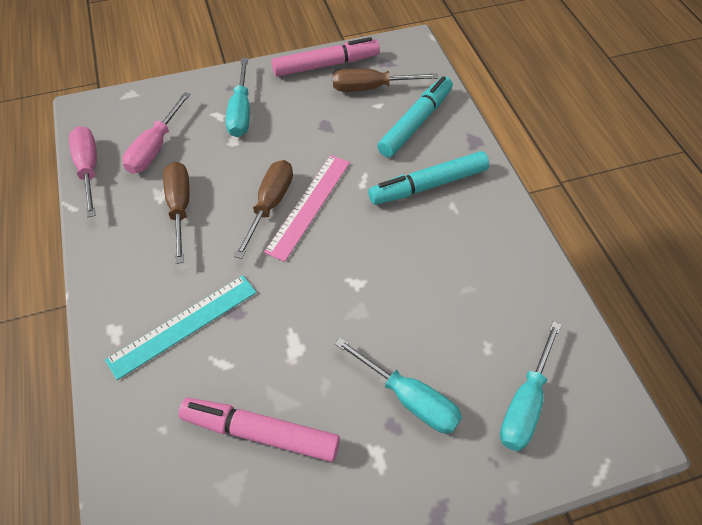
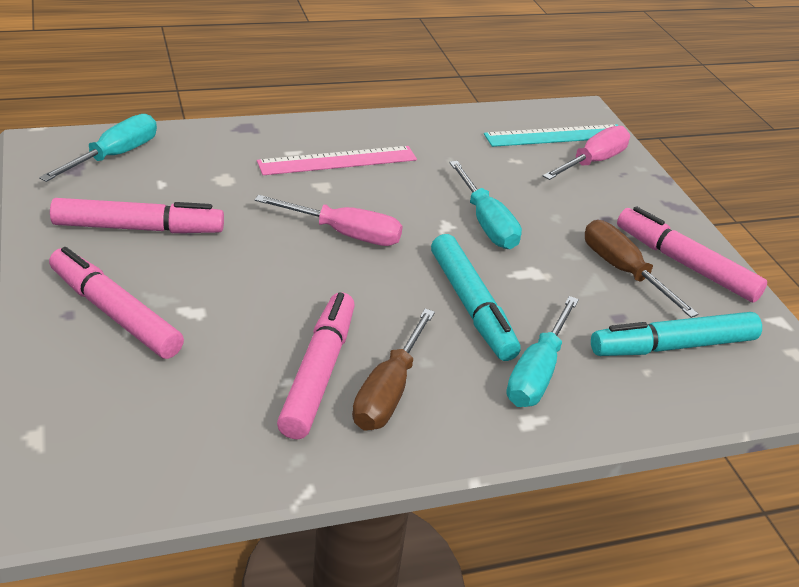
brown screwdriver: [163,162,190,264] [234,160,293,259] [333,69,438,92] = 3 -> [352,309,435,430] [585,220,699,318] = 2
pink marker: [179,398,340,462] [271,37,380,77] = 2 -> [49,247,184,359] [50,198,224,233] [277,292,355,439] [617,206,767,303] = 4

